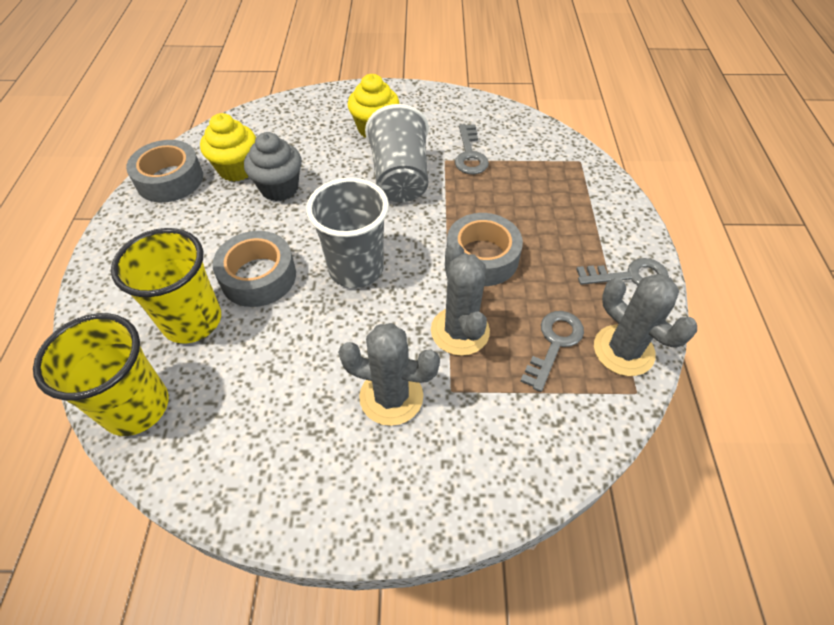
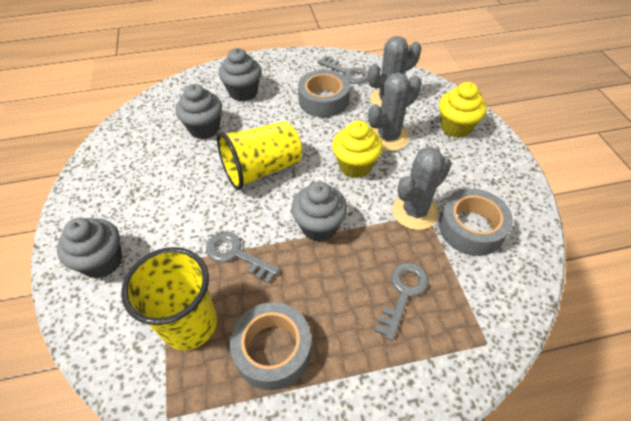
grey cup: [306,177,389,288] [365,104,429,202] = 2 -> none = 0
grey cupcake: [244,132,302,201] = 1 -> [57,218,122,278] [175,84,222,139] [219,48,261,101] [291,182,347,242] = 4

